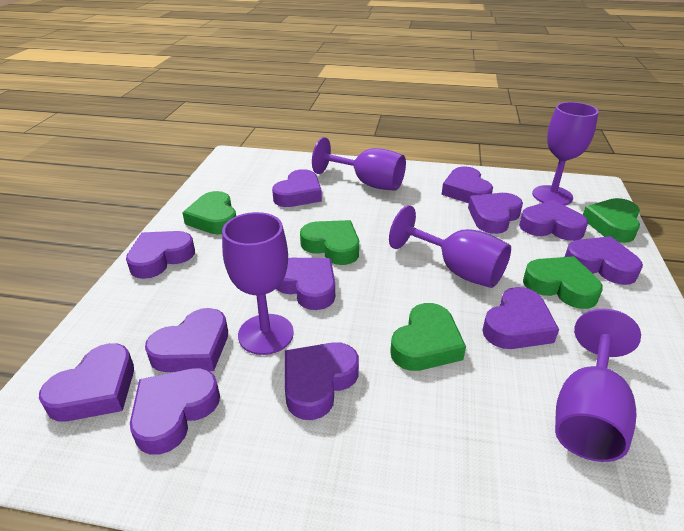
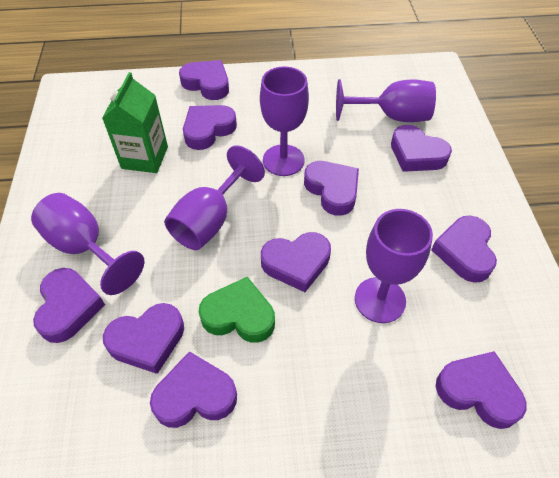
green carton: none = 0 -> [102,72,168,173] = 1
green heart: [182,191,236,235] [300,220,359,265] [390,303,466,371] [523,256,603,309] [583,198,640,243] = 5 -> [199,277,275,343] = 1
purple heart: [39,343,134,422] [126,231,195,279] [130,368,220,455] [145,308,228,372] [272,169,322,207] [276,258,335,310] [285,342,359,420] [441,166,493,203] [468,193,523,234] [483,287,559,349] [519,200,588,241] [565,236,643,285] = 12 -> [33,268,105,343] [103,303,184,374] [150,351,237,428] [179,60,229,100] [183,105,237,150] [261,232,331,292] [304,161,359,216] [391,125,452,172] [431,216,497,283] [436,351,526,429] = 10

